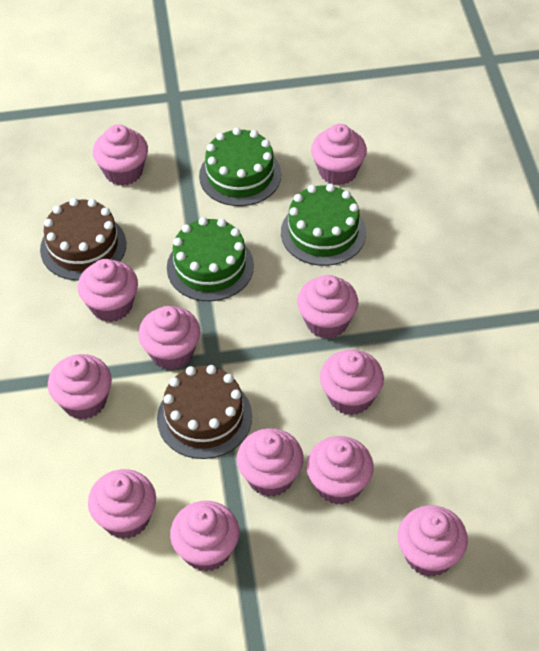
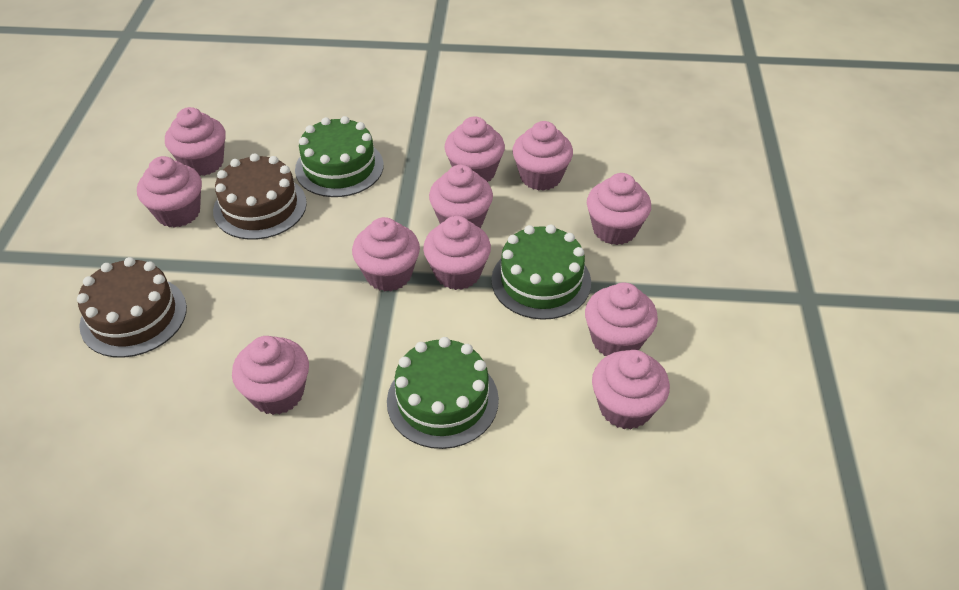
pink cupcake: [48,354,112,419] [78,259,138,322] [88,469,156,539] [93,124,148,186] [138,306,201,370] [170,501,240,572] [237,428,304,497] [297,275,358,339] [306,436,374,505] [311,124,367,185] [320,350,384,415] [398,505,468,577] = 12 -> [137,156,202,228] [165,107,226,176] [232,336,309,415] [352,217,420,291] [423,216,491,290] [429,165,493,228] [445,116,505,182] [512,121,573,191] [585,282,658,356] [587,173,651,245] [592,350,670,429] = 11

